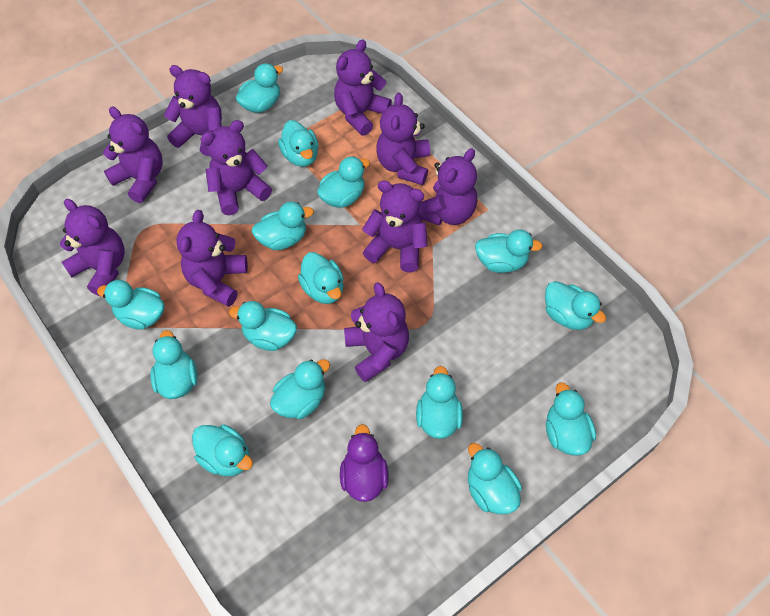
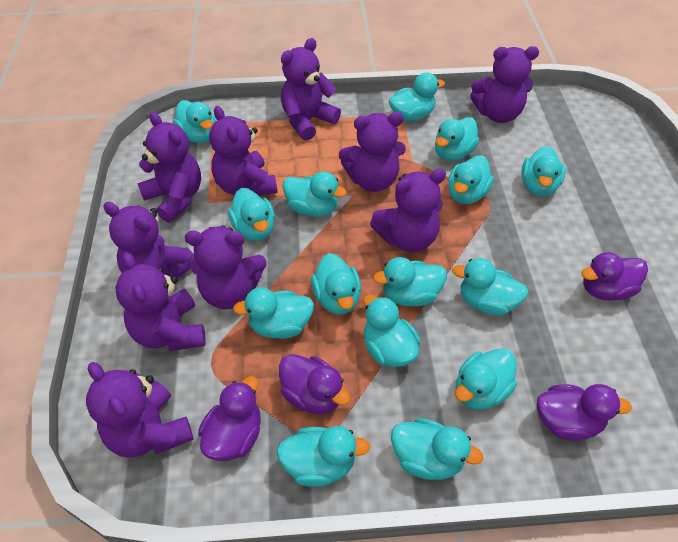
purple duck: [340,424,389,502] = 1 -> [198,376,261,461] [279,354,351,415] [537,384,632,441] [581,252,648,301] = 4

